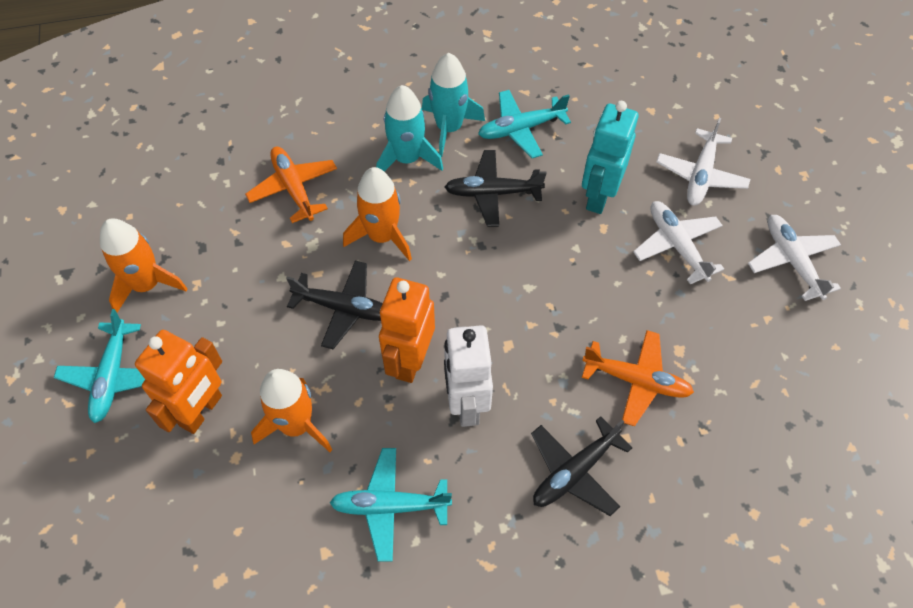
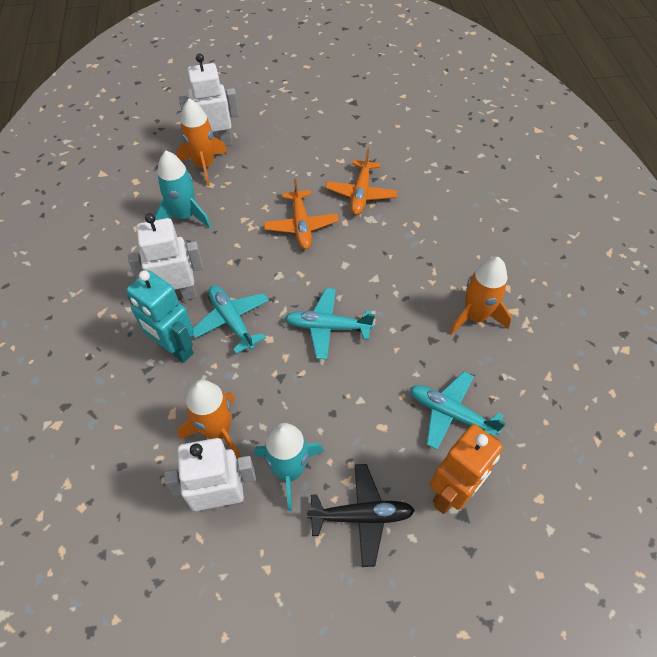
black plane: [286,261,383,349] [445,150,547,227] [531,416,632,516] = 3 -> [307,464,415,567] = 1
orange robot: [135,330,222,434] [379,277,435,383] = 2 -> [430,424,503,514] = 1
white plane: [633,201,724,284] [656,118,750,206] [748,215,841,301] = 3 -> none = 0
white robot: [444,325,493,427] = 1 -> [128,213,204,300] [164,438,256,512] [179,53,239,146] = 3

